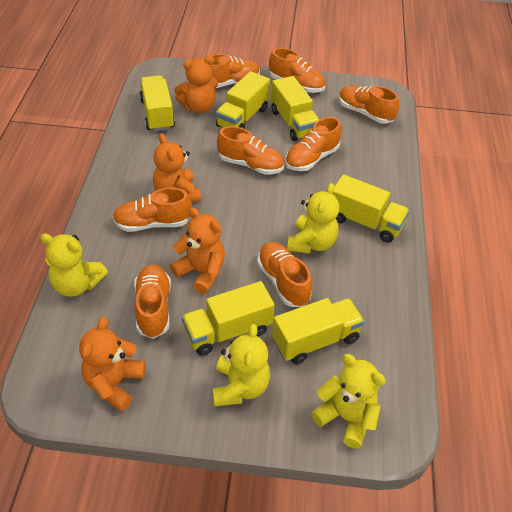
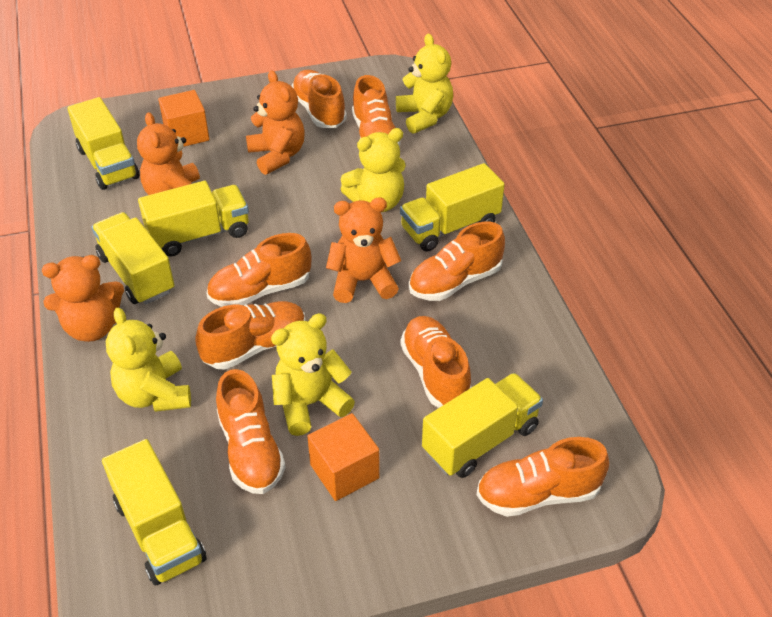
orange cube: none = 0 -> [158,90,210,147] [307,413,380,501] = 2

